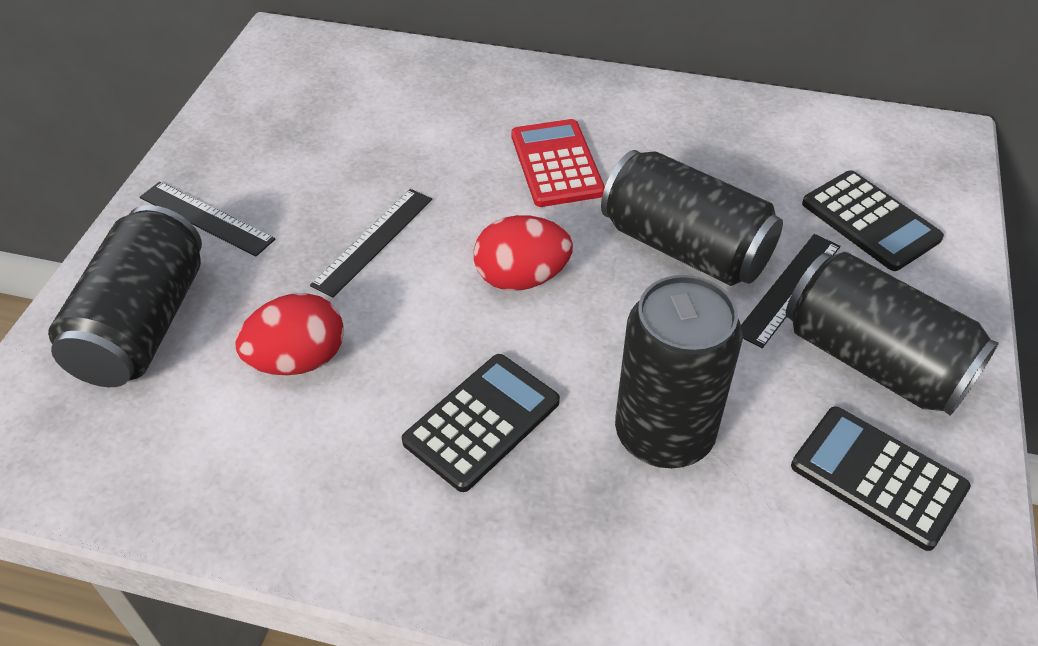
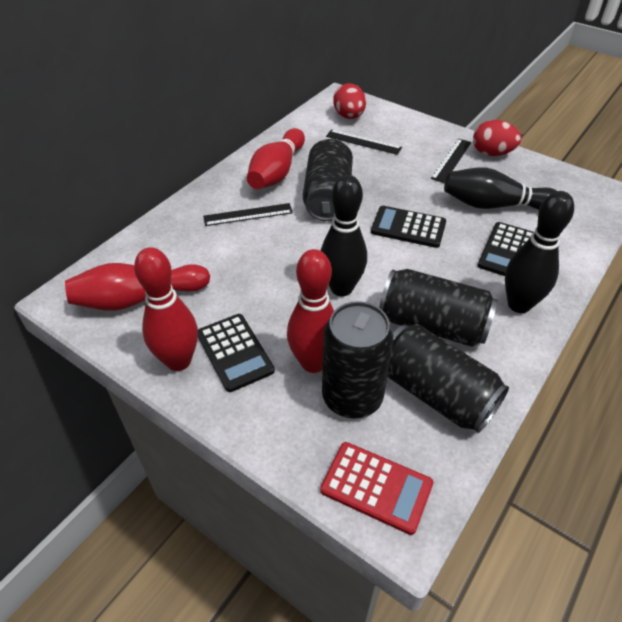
black bowling pin: none = 0 -> [321,175,367,296] [444,167,557,210] [505,191,574,313] = 3
red bowling pin: none = 0 -> [65,263,210,311] [134,247,198,371] [247,128,305,189] [287,249,334,373] = 4

